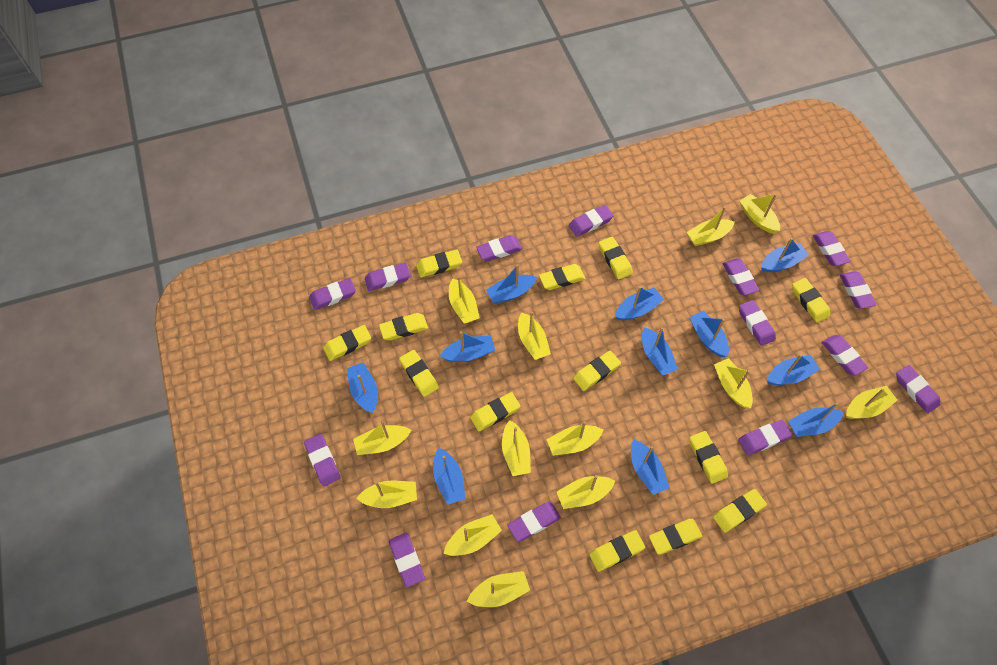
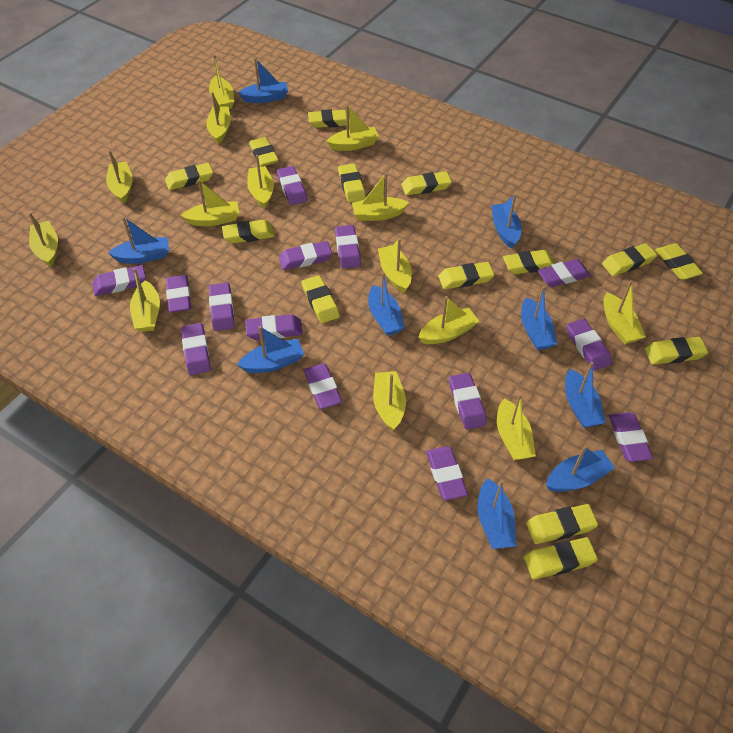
blue boat: [347,363,378,413] [433,448,466,505] [440,331,495,362] [486,264,537,304] [615,287,664,320] [631,439,670,495] [642,327,678,375] [689,311,729,357] [761,238,809,272] [767,354,820,385] [788,403,844,437] = 11 -> [108,217,169,264] [237,326,304,373] [238,58,288,103] [368,272,405,336] [477,478,516,549] [492,194,522,249] [521,286,557,350] [546,446,615,492] [565,362,606,428] = 9
yellow boat: [353,421,411,455] [356,481,417,508] [443,514,502,556] [449,276,480,324] [467,571,530,607] [502,420,531,476] [518,312,551,360] [546,421,603,456] [557,475,615,509] [687,206,734,246] [714,358,753,408] [739,194,780,234] [846,386,897,419] = 13 -> [29,212,58,267] [106,150,133,203] [130,268,160,332] [181,179,239,226] [206,92,231,144] [209,55,234,109] [247,155,274,209] [326,104,379,151] [352,173,409,221] [373,371,406,431] [378,238,412,293] [418,296,479,344] [497,394,536,460] [604,280,646,344] = 14
yellow eraser: [323,325,371,361] [379,313,428,341] [399,350,439,397] [416,249,462,278] [470,392,520,431] [539,264,585,290] [573,351,621,391] [589,530,645,572] [599,237,633,279] [649,519,702,555] [689,431,728,484] [713,489,767,533] [792,278,830,323] = 13 -> [165,163,213,190] [222,220,275,244] [249,137,279,167] [302,275,340,323] [308,110,347,128] [338,163,366,202] [402,171,452,195] [438,262,494,289] [503,250,555,274] [524,537,598,579] [526,504,598,544] [602,243,657,276] [645,337,708,365] [655,243,703,280] = 14

